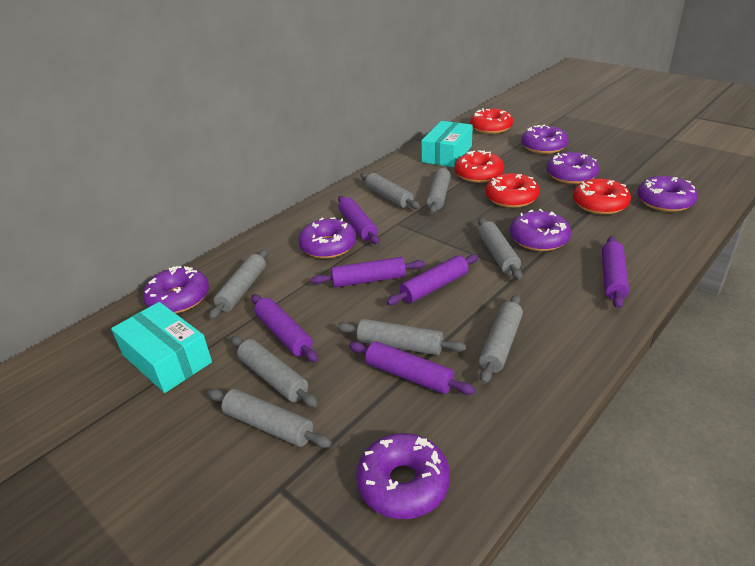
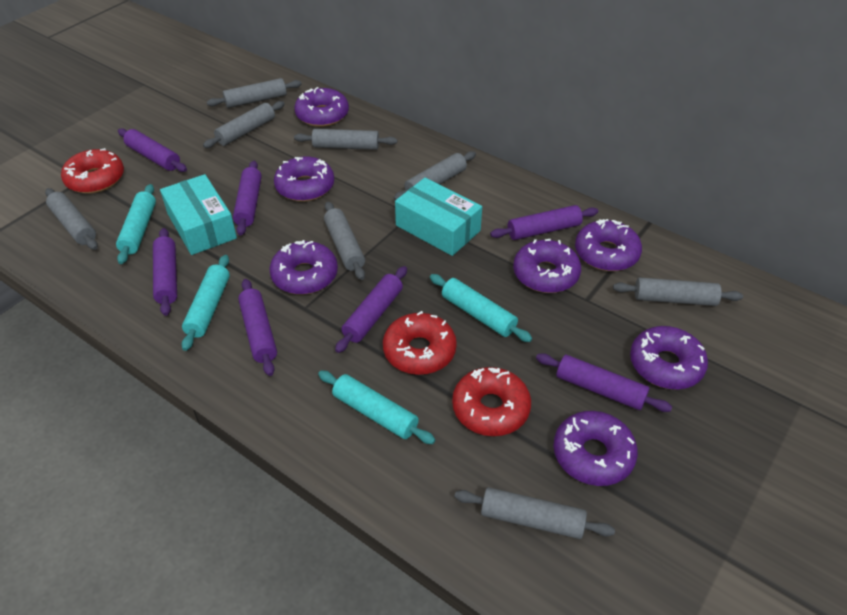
purple rolling pin: [251,294,318,362] [311,257,425,287] [338,196,379,244] [349,341,475,395] [387,254,479,305] [602,236,629,309] = 6 -> [118,128,187,172] [153,228,177,316] [233,161,262,236] [238,279,277,376] [335,266,407,353] [490,205,598,240] [536,353,672,412] = 7
red donut: [455,150,504,183] [470,108,513,134] [485,173,539,208] [573,179,631,215] = 4 -> [61,148,124,193] [383,311,457,375] [452,367,531,436] = 3
turquoise rolling pin: none = 0 -> [116,184,156,264] [182,255,230,351] [318,371,435,444] [430,274,532,342] = 4

